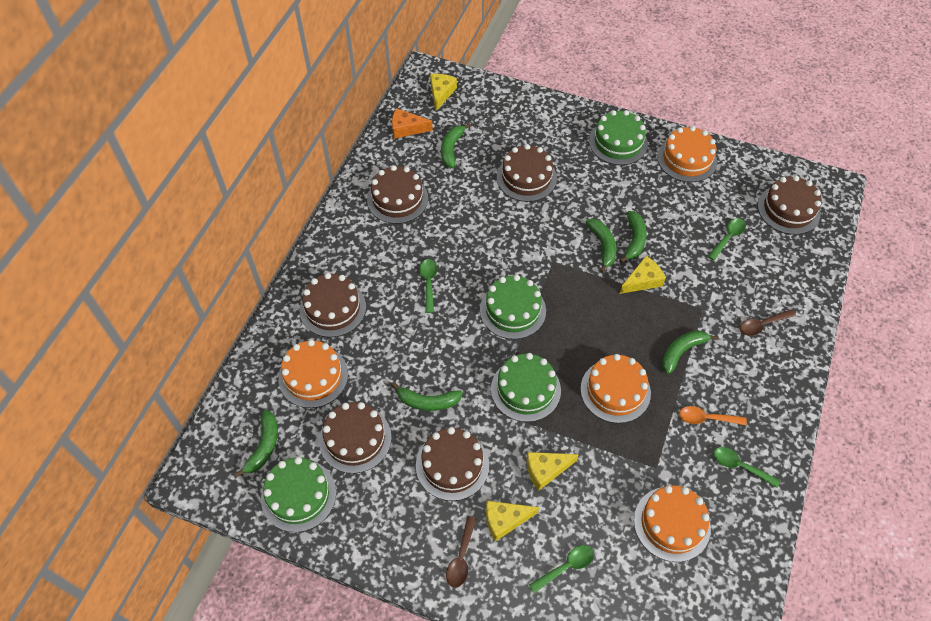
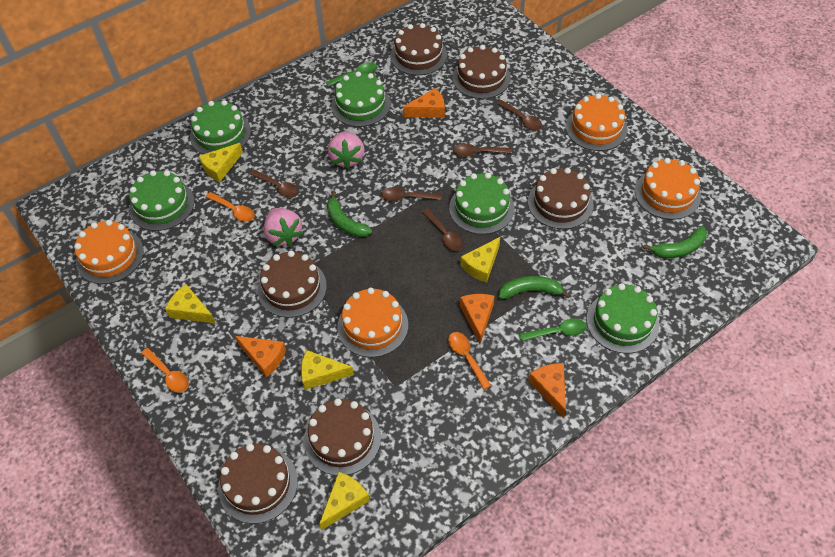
brown spoon: [446,516,476,587] [739,309,796,336] = 2 -> [250,169,299,198] [381,187,441,201] [422,209,463,251] [453,144,512,157] [496,100,542,131] = 5
green banana: [234,410,278,478] [391,382,463,411] [441,123,471,168] [586,219,616,273] [619,211,647,263] [662,330,718,374] = 6 -> [327,191,372,237] [498,276,570,299] [643,226,707,258] = 3
green cake: [261,457,336,532] [480,275,546,339] [491,353,561,422] [589,110,648,165] = 4 -> [129,170,194,231] [190,100,251,154] [331,71,390,127] [449,173,514,234] [587,283,659,353] = 5
green spoon: [420,259,437,313] [529,545,594,593] [708,218,746,261] [713,447,780,488] = 4 -> [326,62,377,86] [519,318,587,341] = 2
orange cheese: [392,108,433,139] = 1 -> [235,336,286,377] [403,88,445,118] [460,294,494,344] [528,363,566,418] = 4
orange spoon: [679,406,747,425] = 1 -> [141,348,189,393] [206,192,255,222] [448,332,491,390] = 3
pink strawberry: none = 0 -> [264,208,303,246] [328,131,364,169] = 2
yellow cheese: [430,74,457,112] [486,501,539,541] [527,452,579,491] [620,256,666,294] = 4 -> [165,284,216,324] [199,143,243,182] [301,350,354,390] [319,472,370,530] [460,237,500,283] = 5

